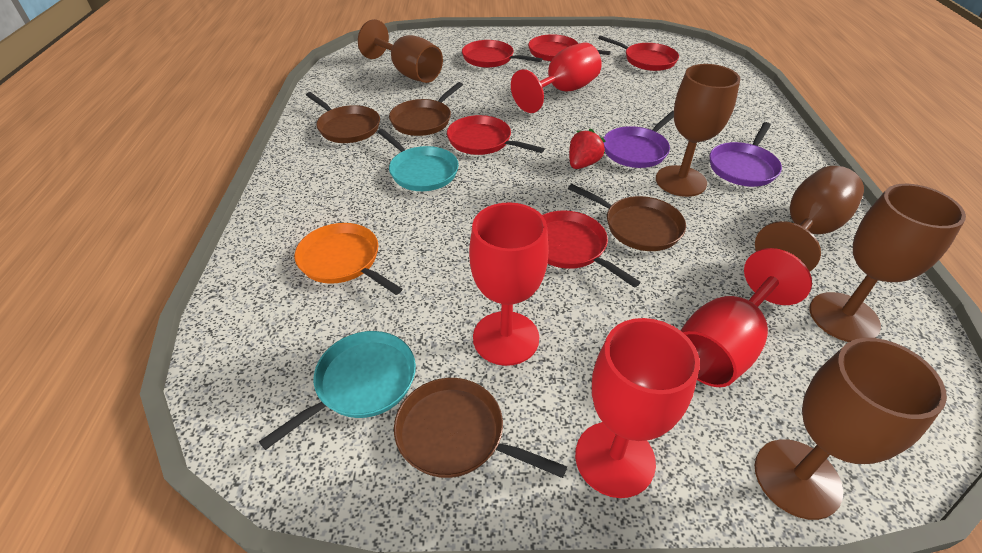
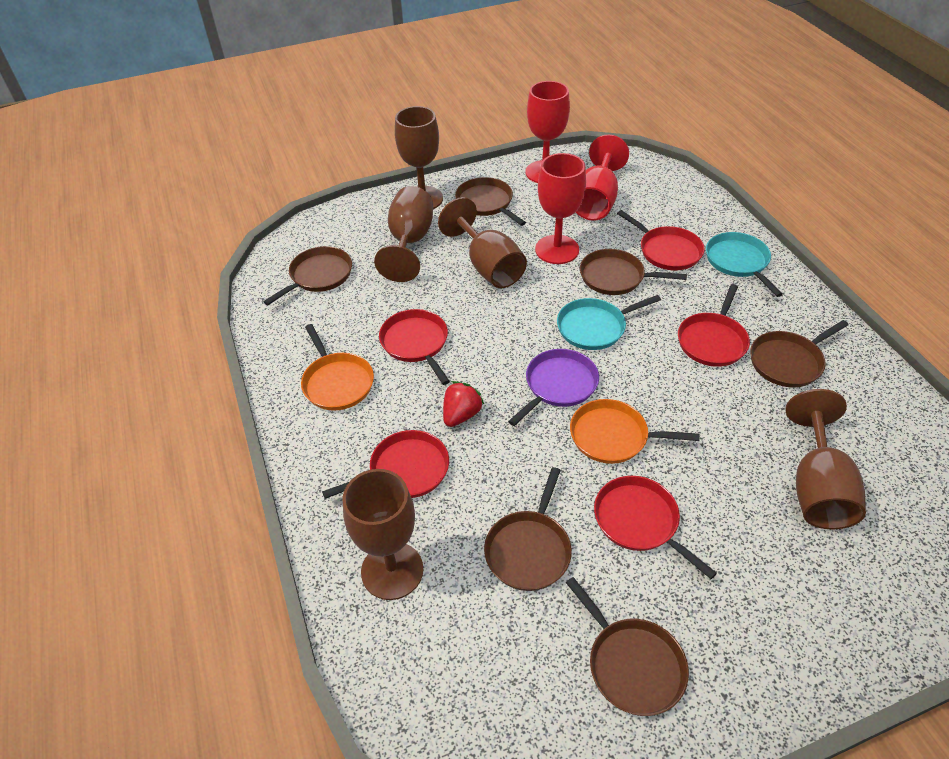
brown pan: [306,92,380,143] [389,82,463,136] [394,378,567,478] [568,184,686,251] = 4 -> [263,246,352,305] [455,177,526,226] [484,467,572,591] [566,577,689,716] [580,249,687,295] [750,320,848,388] = 6
orange pan: [295,223,402,295] = 1 -> [301,324,374,411] [570,399,700,464] = 2
purple pan: [603,111,674,168] [710,122,782,187] = 2 -> [508,349,599,426] = 1
red goblet: [469,202,549,366] [511,42,602,113] [575,318,700,498] [681,248,812,387] = 4 -> [526,81,570,183] [535,153,586,264] [576,135,629,221] = 3

